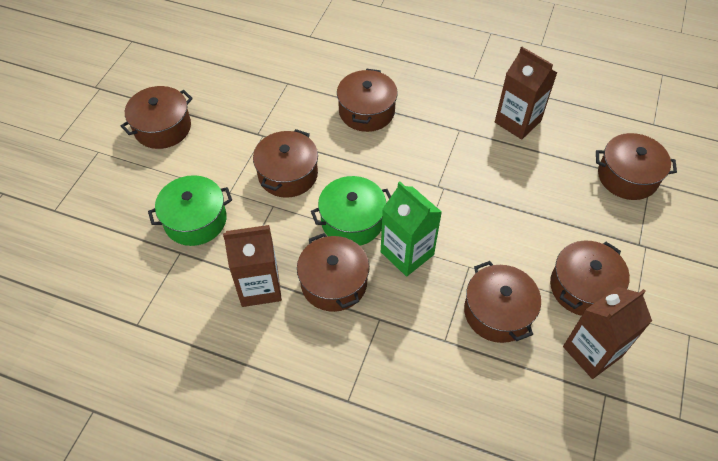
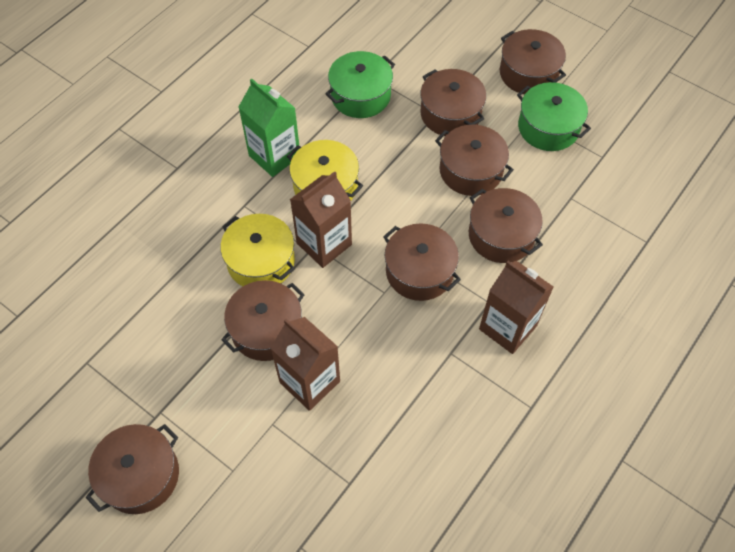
yellow pot: none = 0 -> [220,214,295,286] [287,140,363,200] = 2

